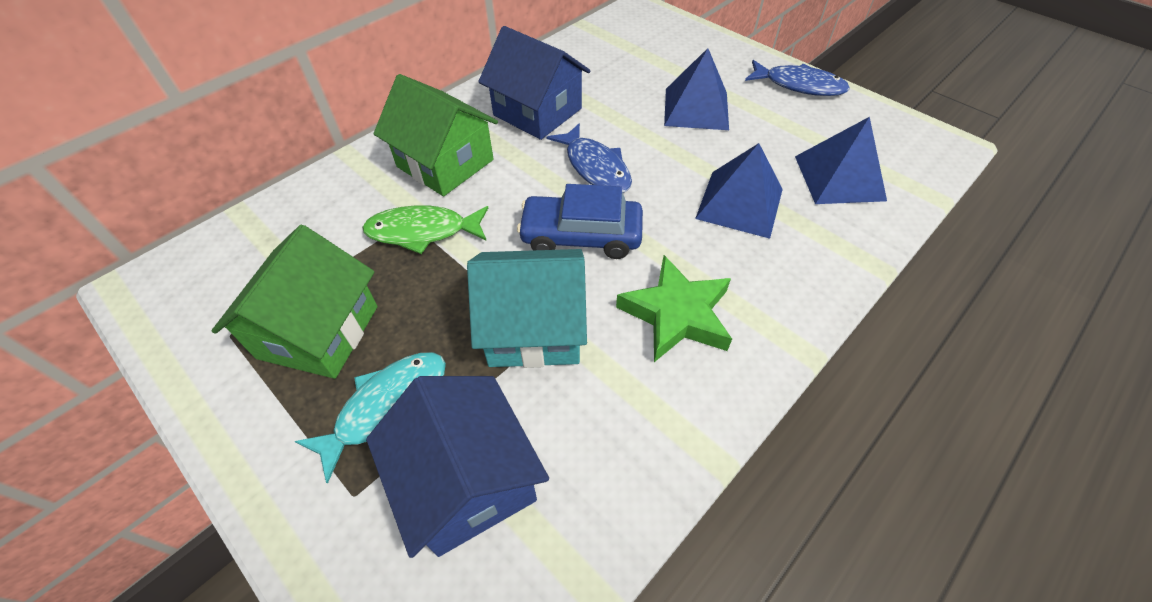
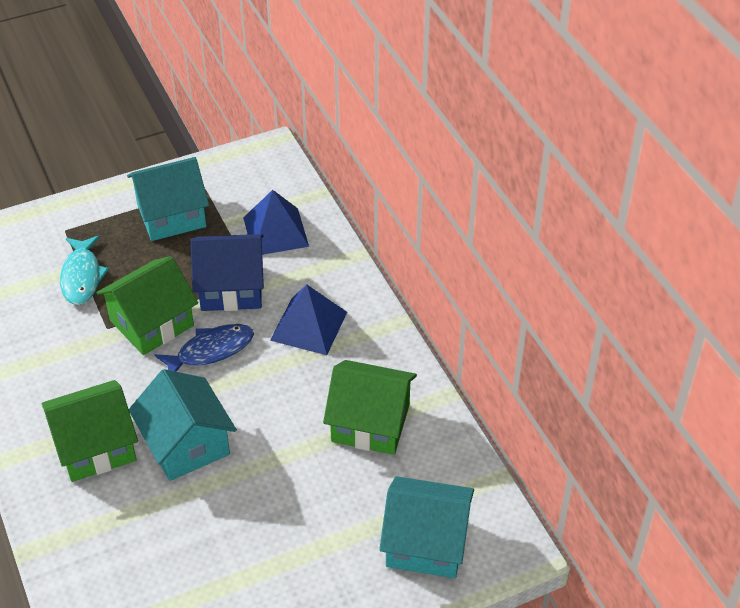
blue car: [517,184,643,259] = 1 -> none = 0
blue fish: [546,123,632,193] [745,60,850,96] = 2 -> [154,324,254,372] = 1
blue house: [366,376,549,558] [478,26,591,140] = 2 -> [190,234,264,311] = 1
blue pyramid: [664,48,729,130] [695,143,783,239] [795,117,887,204] = 3 -> [243,190,309,255] [270,285,347,355] = 2
green fish: [362,205,488,254] = 1 -> none = 0
green house: [212,225,378,379] [374,74,498,196] = 2 -> [42,380,138,482] [96,256,198,355] [323,360,417,455] = 3
green star: [616,255,732,362] = 1 -> none = 0
turquoise house: [467,249,587,368] = 1 -> [127,157,209,241] [129,369,237,481] [379,476,474,578] = 3

